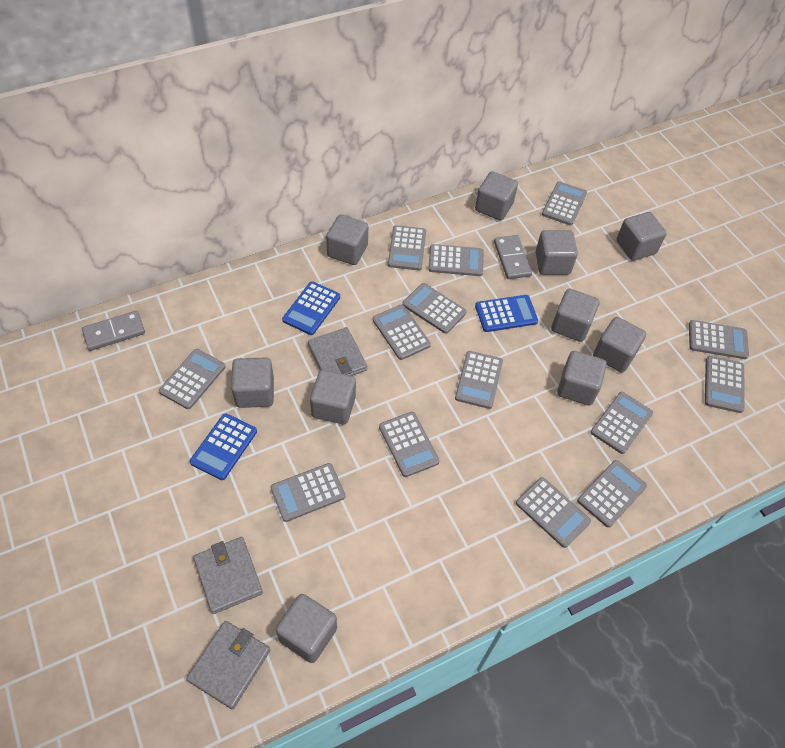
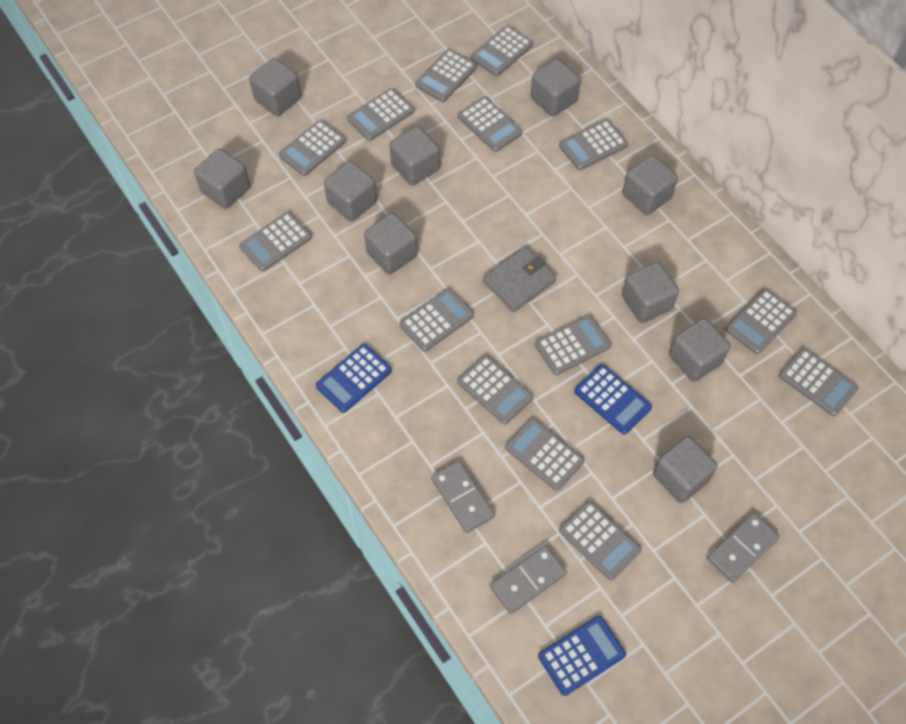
grey domino: [82,311,145,351] [494,235,532,279] = 2 -> [431,461,495,533] [490,545,567,614] [707,513,779,583] = 3
grey wallet: [186,621,270,709] [193,537,263,614] [308,327,367,376] = 3 -> [483,247,556,312] = 1

